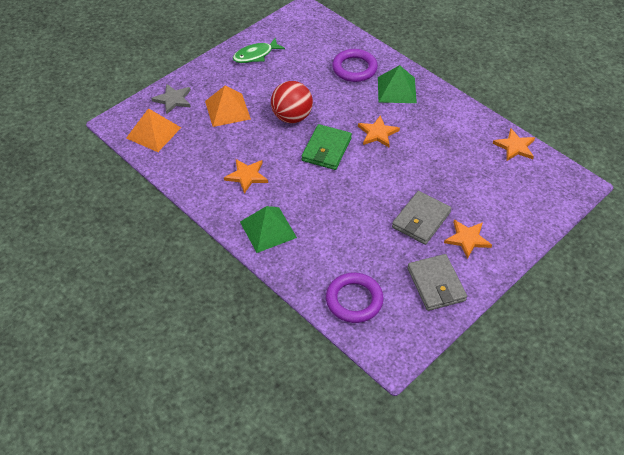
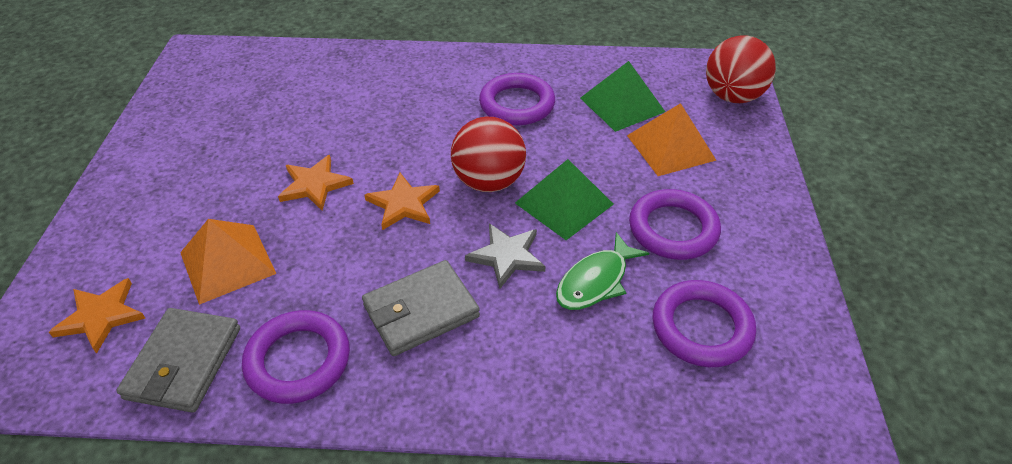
green wallet: [302,124,352,170] = 1 -> none = 0
orange star: [224,159,268,194] [358,115,400,147] [444,220,492,259] [493,128,535,161] = 4 -> [49,278,145,354] [278,155,354,210] [364,173,440,230] = 3
purple ring: [326,273,384,323] [332,49,378,82] = 2 -> [242,310,350,404] [479,73,555,125] [629,189,721,260] [653,280,756,367] = 4
red ball: [271,81,313,123] = 1 -> [451,116,526,192] [706,35,776,103] = 2

